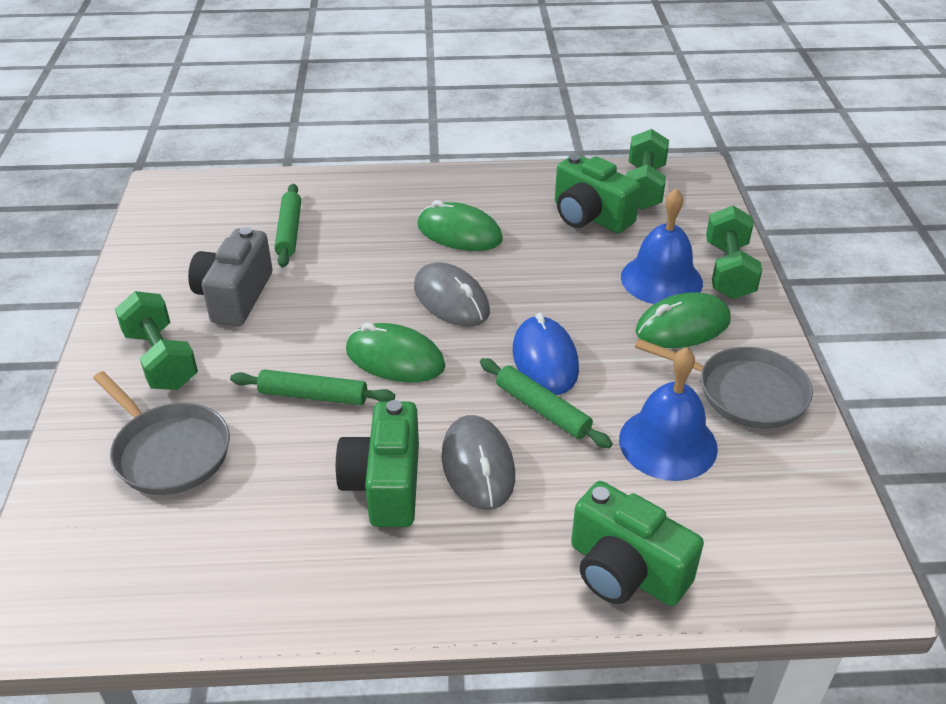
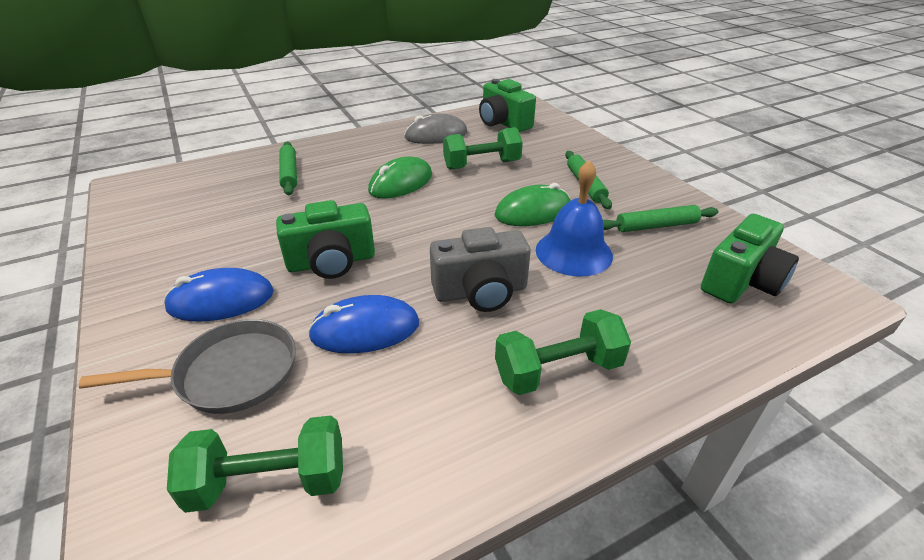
blue bell: [619,347,718,481] [621,188,703,304] = 2 -> [536,160,613,276] = 1
blue mouse: [513,313,579,395] = 1 -> [164,268,274,322] [308,295,419,354] = 2
green mouse: [346,323,445,382] [417,200,503,251] [635,292,731,348] = 3 -> [368,156,432,199] [495,183,571,226] = 2
grey mouse: [414,262,490,327] [442,415,515,510] = 2 -> [404,114,467,144] = 1
grey pan: [93,371,230,495] [635,339,813,429] = 2 -> [79,319,296,414] = 1

